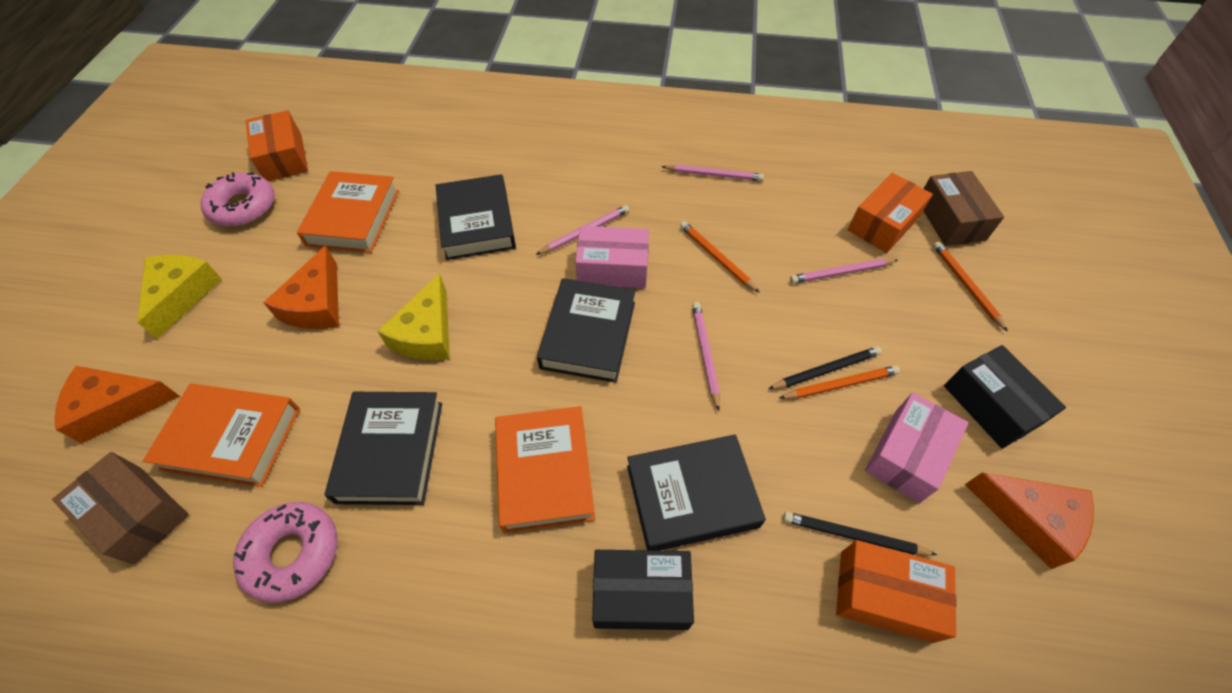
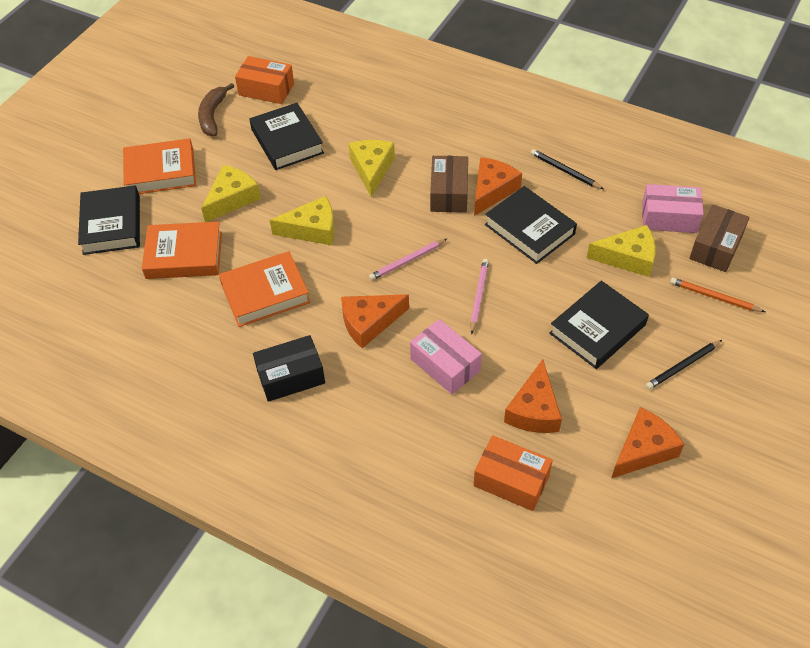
black box: [592,550,694,630] [944,345,1066,449] = 2 -> [253,335,325,402] = 1
brown banana: none = 0 -> [198,83,234,136] = 1
orange box: [246,110,308,182] [836,540,957,643] [848,173,933,253] = 3 -> [235,56,294,104] [473,435,553,511] = 2
orange cheese: [55,366,180,443] [263,246,339,329] [965,472,1094,569] = 3 -> [341,294,409,348] [474,157,522,216] [504,359,562,433] [612,407,684,478] = 4
orange pencil: [680,221,760,293] [779,365,900,399] [933,241,1008,332] = 3 -> [670,278,765,312] = 1
pink donut: [200,172,275,227] [233,502,337,603] = 2 -> none = 0
pink pencil: [536,205,629,255] [661,164,764,181] [692,302,720,411] [790,259,898,284] = 4 -> [369,238,448,281] [470,259,489,334] = 2
yellow cheese: [137,255,222,339] [378,273,450,360] = 2 -> [201,165,261,222] [270,196,335,245] [349,140,395,197] [587,225,656,277] = 4

